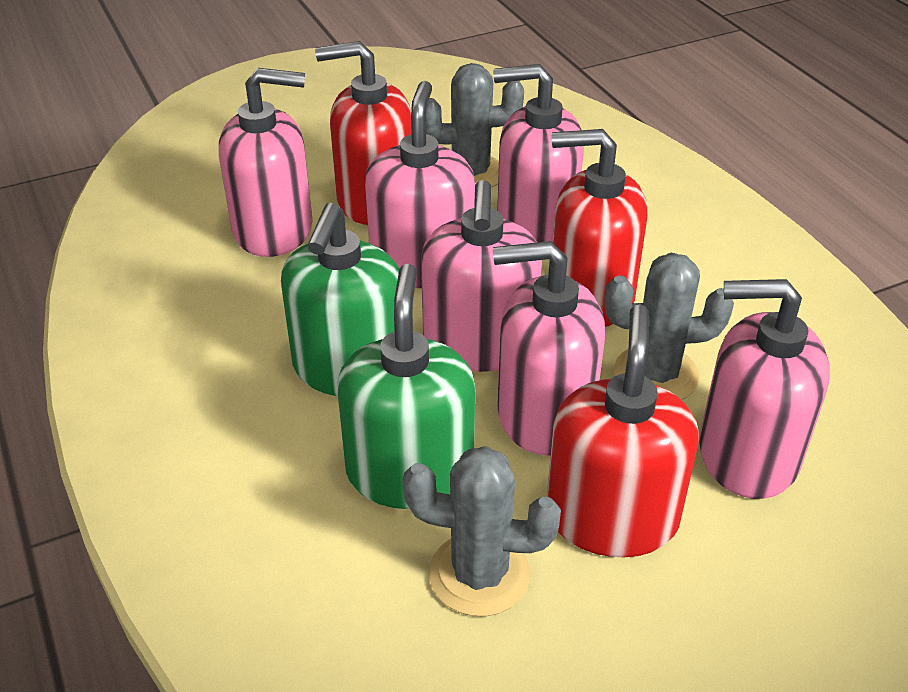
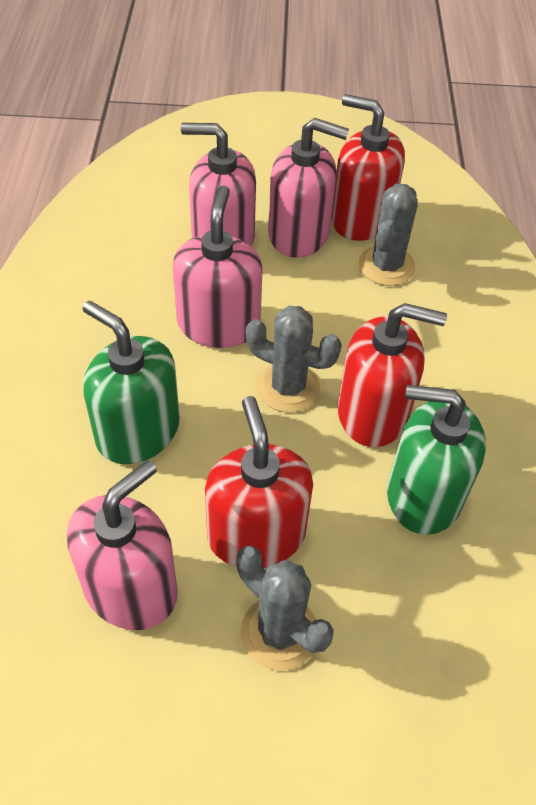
pink soap dispenser: [219,68,312,257] [365,81,475,288] [421,180,542,372] [493,64,584,243] [493,241,605,456] [699,279,830,499] = 6 -> [67,460,178,630] [173,186,262,348] [181,123,256,247] [268,118,349,258] = 4

